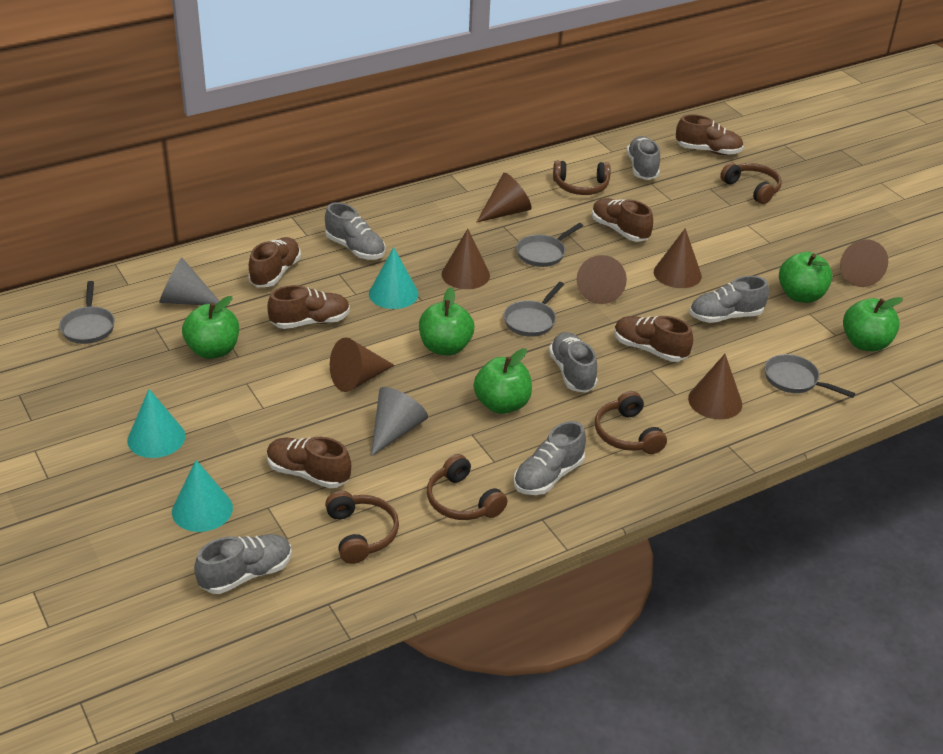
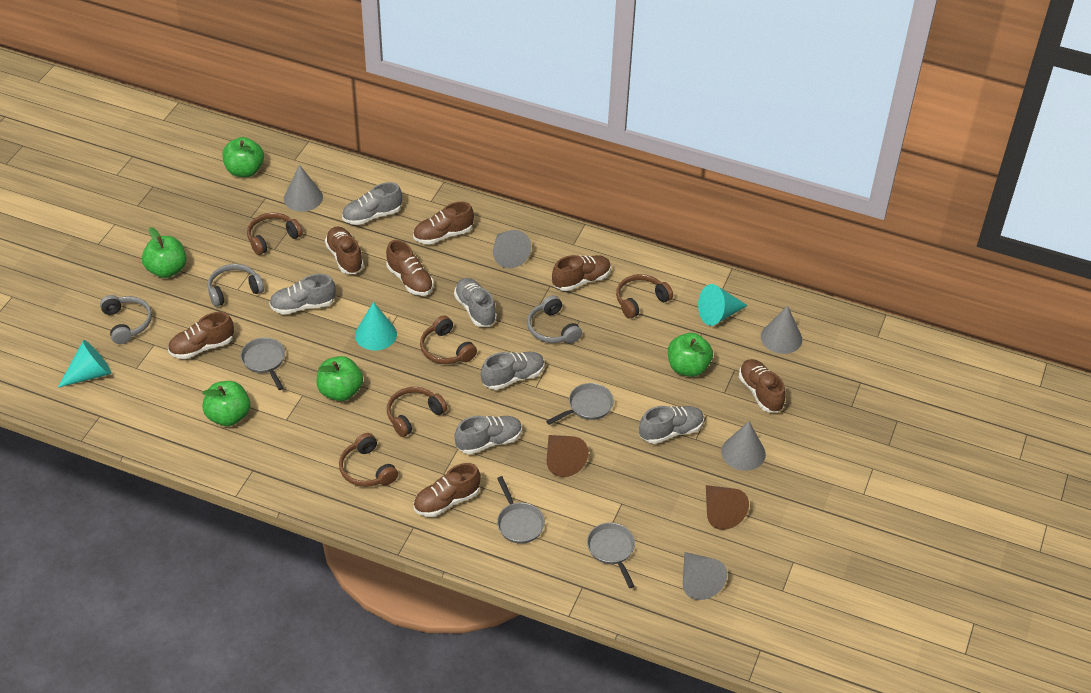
brown cone: [330,337,395,392] [442,229,490,289] [476,173,532,223] [577,255,627,304] [654,228,702,288] [688,354,742,419] [840,239,888,287] = 7 -> [547,435,589,477] [706,485,749,530] = 2
brown shoe: [248,237,301,287] [267,437,351,488] [268,285,350,329] [592,198,653,242] [614,316,693,362] [676,114,744,155] = 6 -> [168,312,234,359] [325,227,364,274] [386,240,433,296] [413,202,474,245] [413,463,481,517] [552,255,611,291] [739,359,786,412] = 7
grey cone: [159,258,219,305] [371,387,428,456] = 2 -> [284,165,323,212] [493,230,531,268] [683,552,727,600] [721,421,766,471] [761,306,802,354] = 5
grey headphones: none = 0 -> [100,295,152,344] [208,264,264,307] [527,295,582,343] = 3

